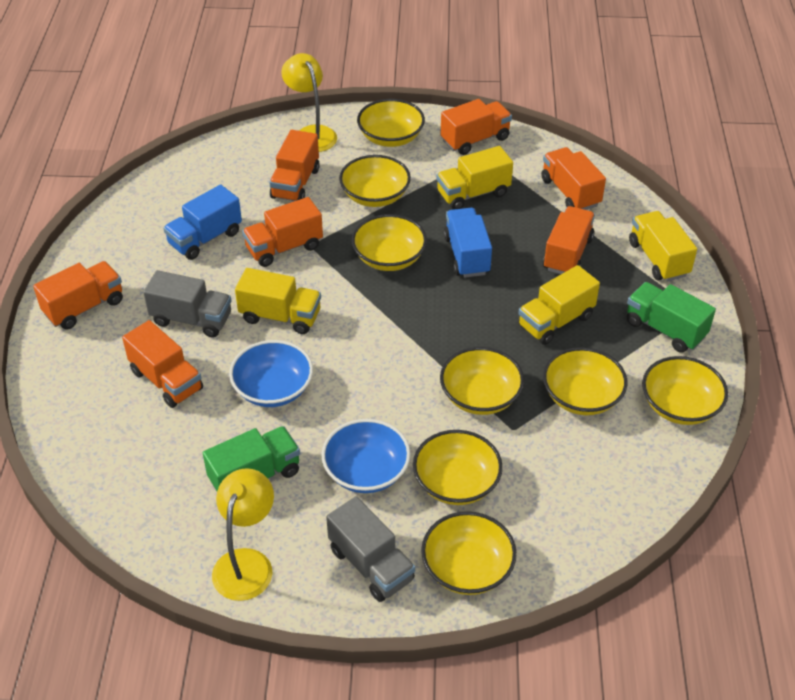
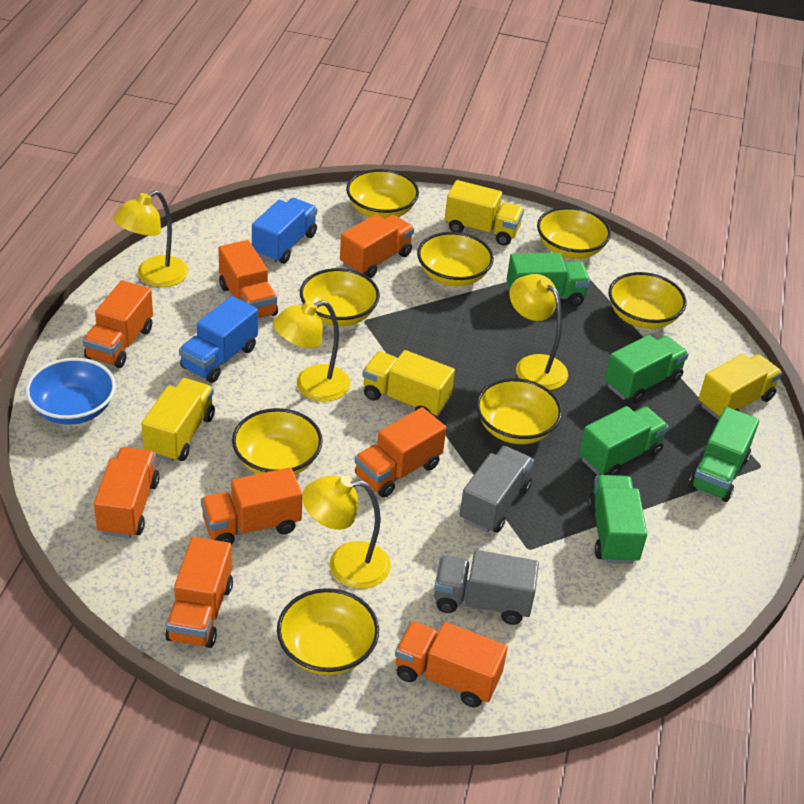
blue bowl: [229,340,313,407] [321,419,410,493] = 2 -> [26,358,116,424] = 1
green truck: [203,426,300,491] [627,282,716,353] = 2 -> [506,252,590,306] [579,406,669,475] [588,475,647,564] [605,335,689,404] [689,407,759,502] = 5
orange truck: [33,261,123,329] [122,320,203,408] [242,197,323,267] [269,130,320,201] [440,99,512,155] [541,147,606,210] [543,206,595,274] = 7 -> [83,280,153,368] [94,447,160,538] [165,537,233,648] [201,467,302,545] [219,240,278,318] [340,214,414,278] [354,407,446,498] [395,621,508,707] = 8
yellow lamp: [212,468,274,601] [281,53,337,152] = 2 -> [113,190,188,287] [273,300,350,402] [302,475,391,589] [509,274,568,390] = 4

